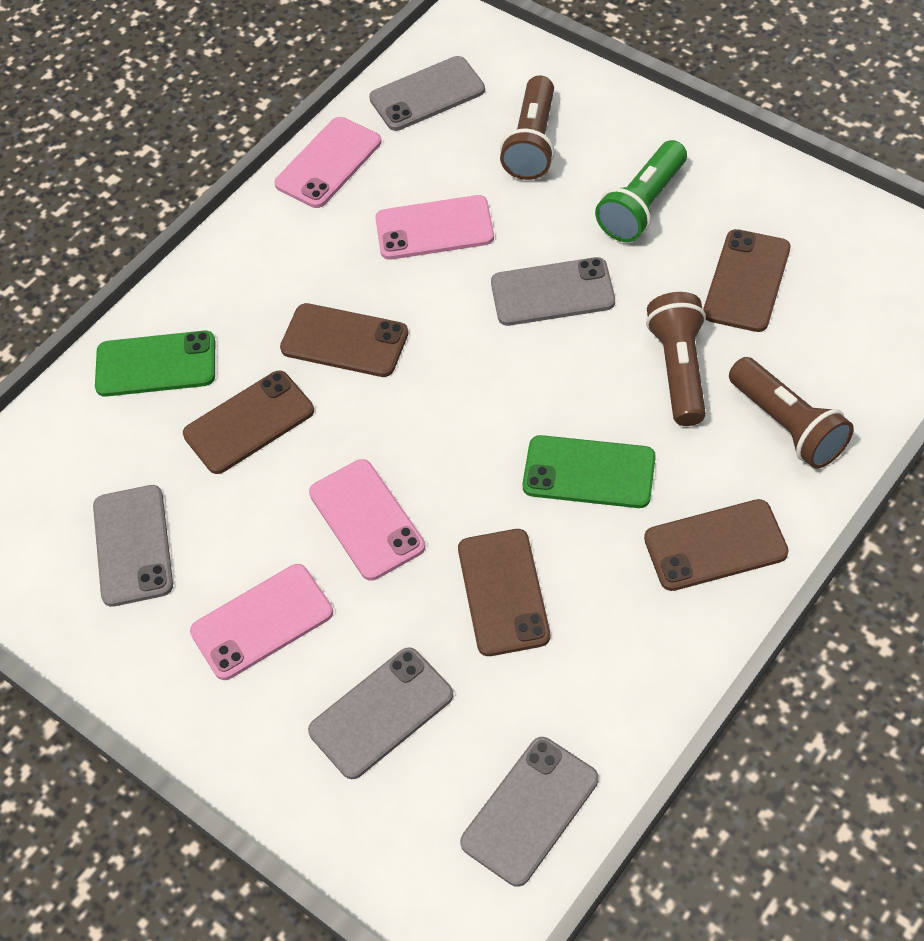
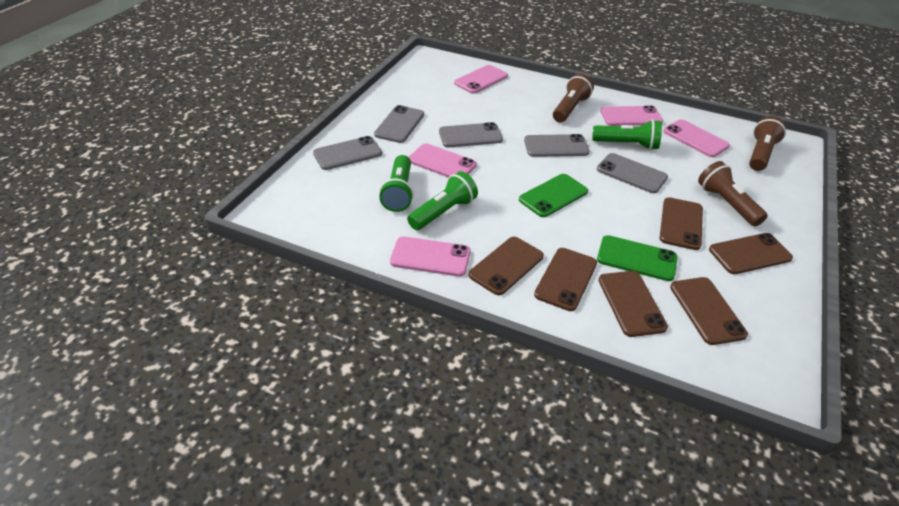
brown phone: [183,371,314,474] [280,303,408,377] [458,529,550,656] [644,499,789,591] [703,229,790,332] = 5 -> [469,237,544,295] [534,248,597,311] [598,271,668,337] [660,197,703,250] [670,277,748,345] [709,233,793,274] = 6
green flashlight: [595,140,687,242] = 1 -> [379,155,414,212] [407,171,478,230] [592,119,662,150] = 3
pink phone: [190,564,333,680] [275,117,381,208] [309,459,425,580] [375,195,494,260] = 4 -> [390,236,471,277] [408,143,477,178] [454,65,508,94] [600,106,663,126] [663,119,730,157] = 5

